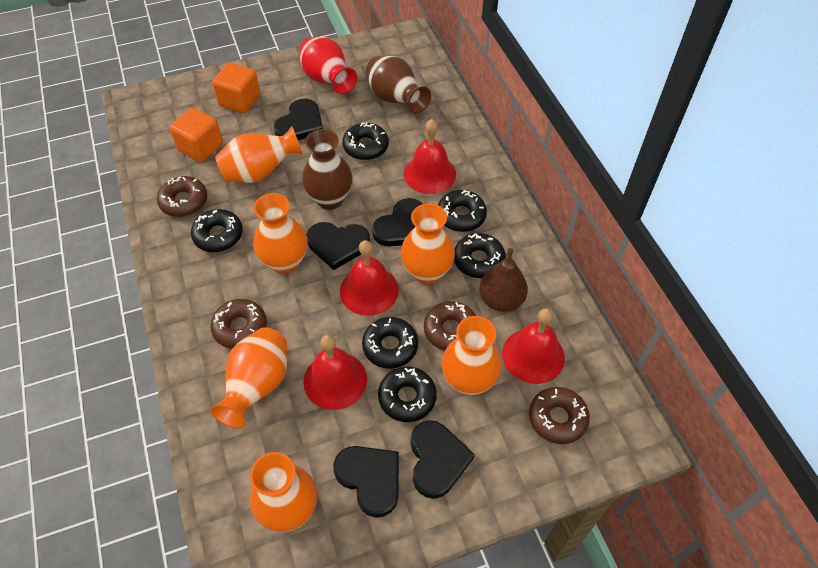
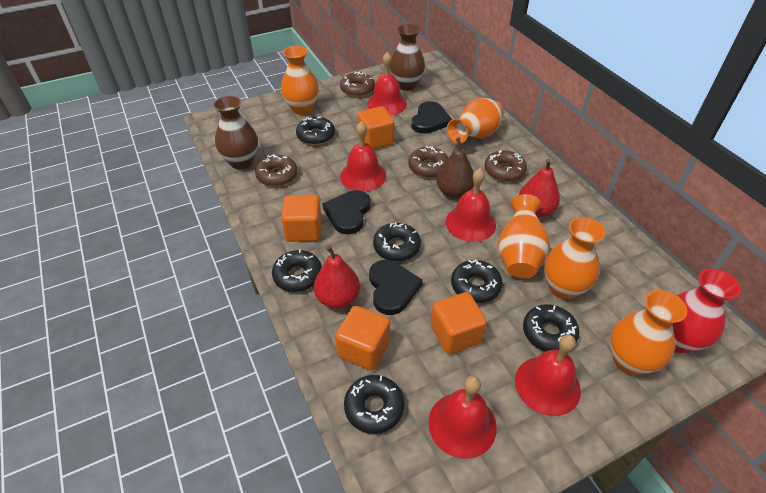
black heart: [274,99,323,140] [306,222,370,270] [333,446,399,518] [372,198,423,247] [411,420,475,499] = 5 -> [322,190,371,234] [369,260,423,315] [411,101,452,134] = 3
orange cube: [169,108,223,162] [212,63,261,113] = 2 -> [281,194,322,242] [335,306,390,371] [357,106,394,149] [431,292,487,354] = 4
orange vase: [210,327,287,429] [215,126,303,183] [250,452,317,532] [253,193,307,274] [401,203,455,284] [441,316,502,395] = 6 -> [281,46,319,115] [447,98,504,143] [498,194,550,278] [544,217,605,300] [610,290,687,375] = 5
red bell: [303,334,367,410] [340,240,399,316] [404,119,456,194] [502,308,565,384] = 4 -> [340,121,386,191] [367,52,407,116] [428,376,497,459] [445,169,496,242] [515,334,581,416] = 5
red pear: none = 0 -> [314,246,360,309] [519,159,560,218] = 2

